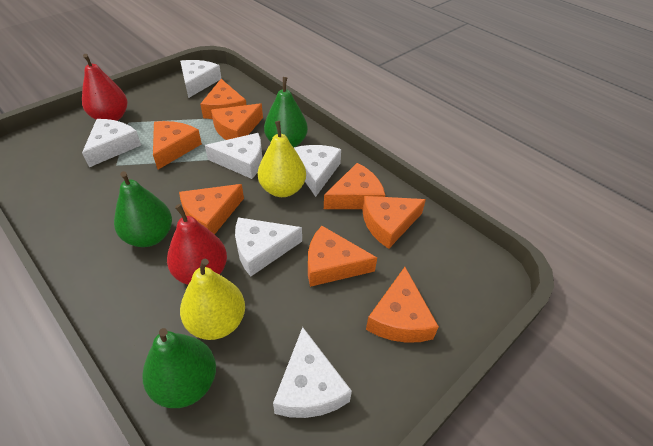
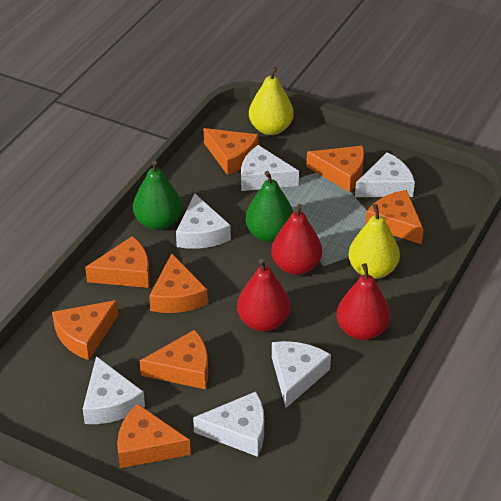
green pear: [114,171,172,247] [142,328,216,408] [264,77,308,148] = 3 -> [133,160,182,230] [245,171,294,242] = 2
red pear: [82,54,127,121] [167,204,227,285] = 2 -> [237,259,290,332] [271,204,322,275] [337,263,390,340] = 3

